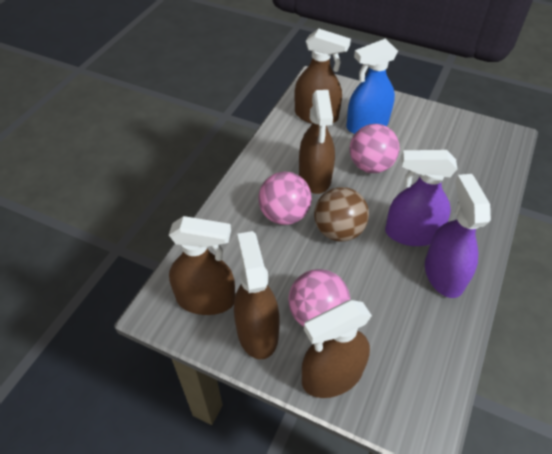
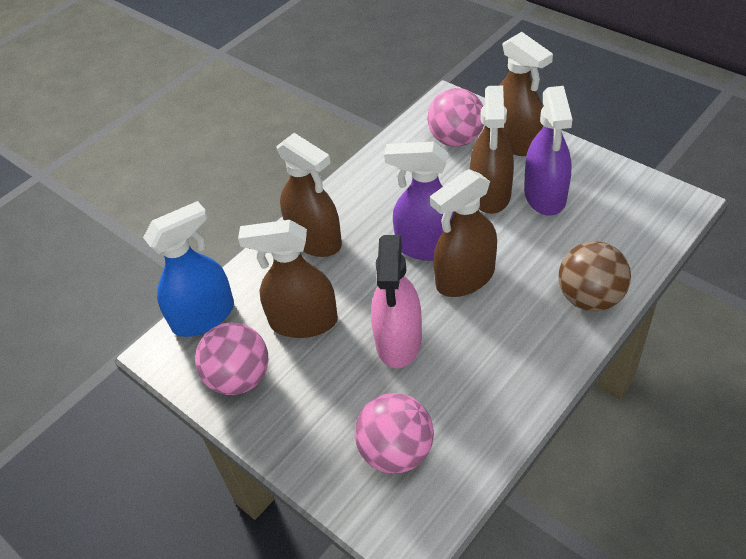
pink spray bottle: none = 0 -> [371,235,422,368] = 1

